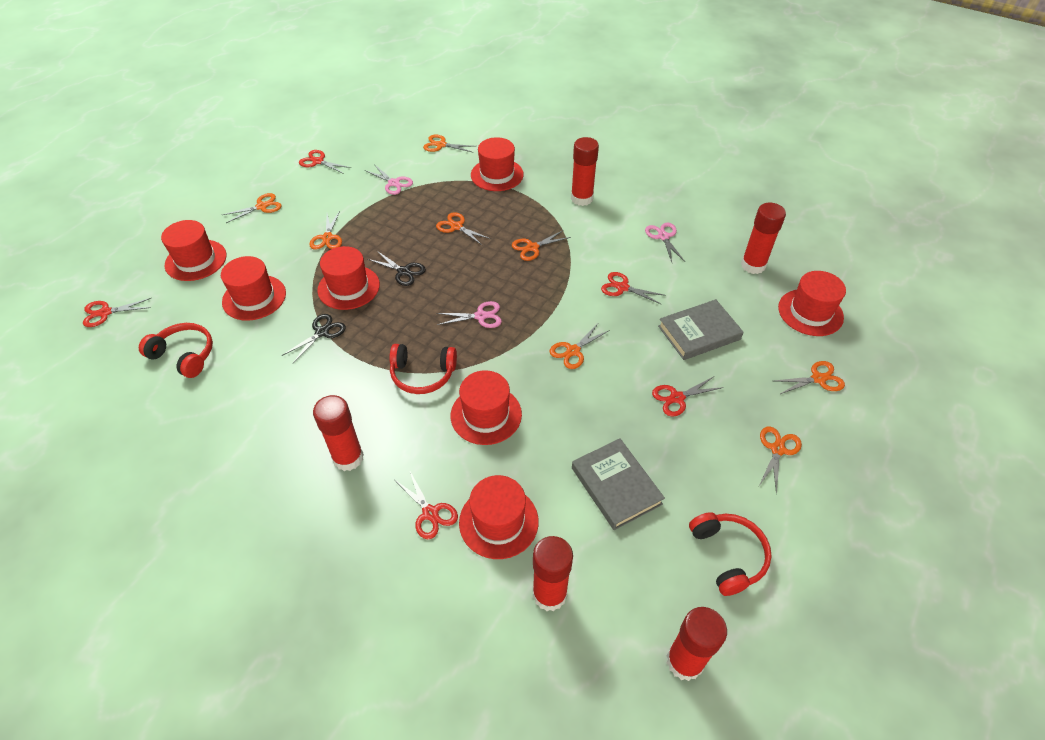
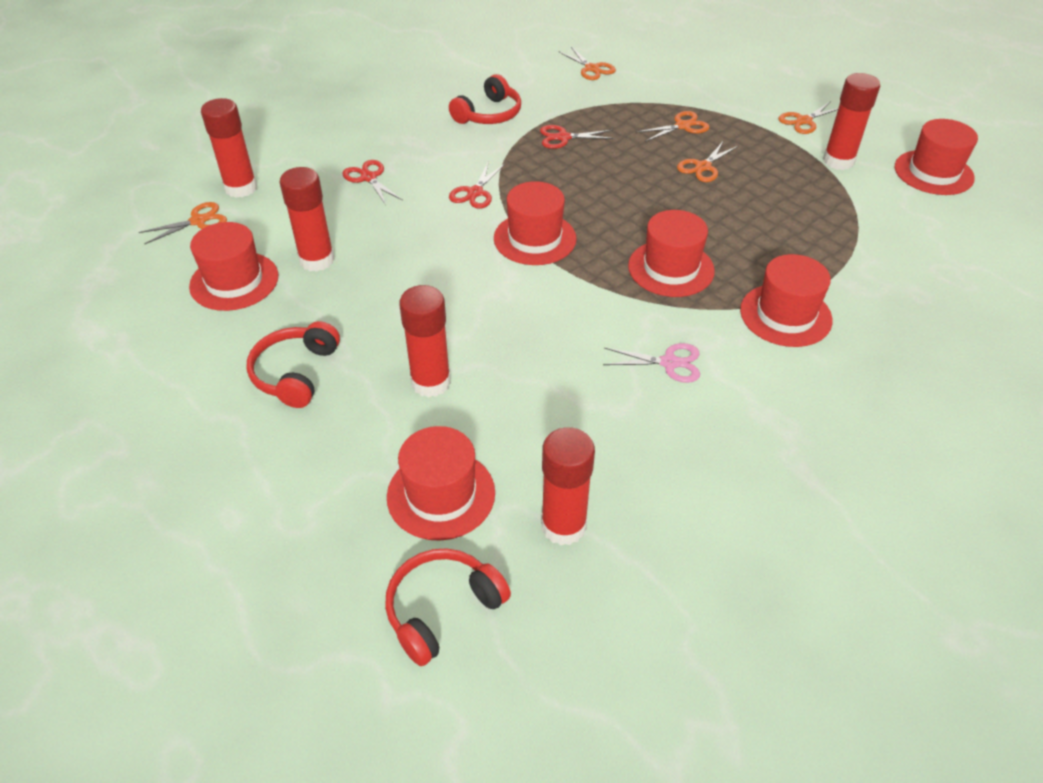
black scissors: [282,314,346,363] [367,250,426,286] = 2 -> none = 0
grey book: [572,438,665,530] [658,299,743,360] = 2 -> none = 0
orange scissors: [222,193,282,223] [309,211,342,249] [423,134,475,153] [436,212,491,246] [512,230,571,261] [549,324,610,369] [759,426,802,494] [775,361,845,394] = 8 -> [139,202,227,244] [559,47,616,80] [637,111,710,142] [677,142,739,182] [779,101,838,134] = 5
pink scissors: [366,164,413,195] [436,301,502,328] [645,223,685,262] = 3 -> [603,343,700,383] = 1
red hat: [161,220,226,281] [221,256,286,321] [317,246,380,310] [451,370,522,445] [459,475,539,559] [471,137,524,191] [778,271,846,336] = 7 -> [189,222,278,311] [387,426,495,541] [494,181,577,265] [628,210,715,297] [740,254,833,347] [895,119,978,195] = 6
red scissors: [83,298,151,327] [299,150,351,174] [395,472,458,539] [601,272,666,305] [652,376,724,417] = 5 -> [342,160,403,205] [449,161,505,209] [540,125,615,149] = 3

